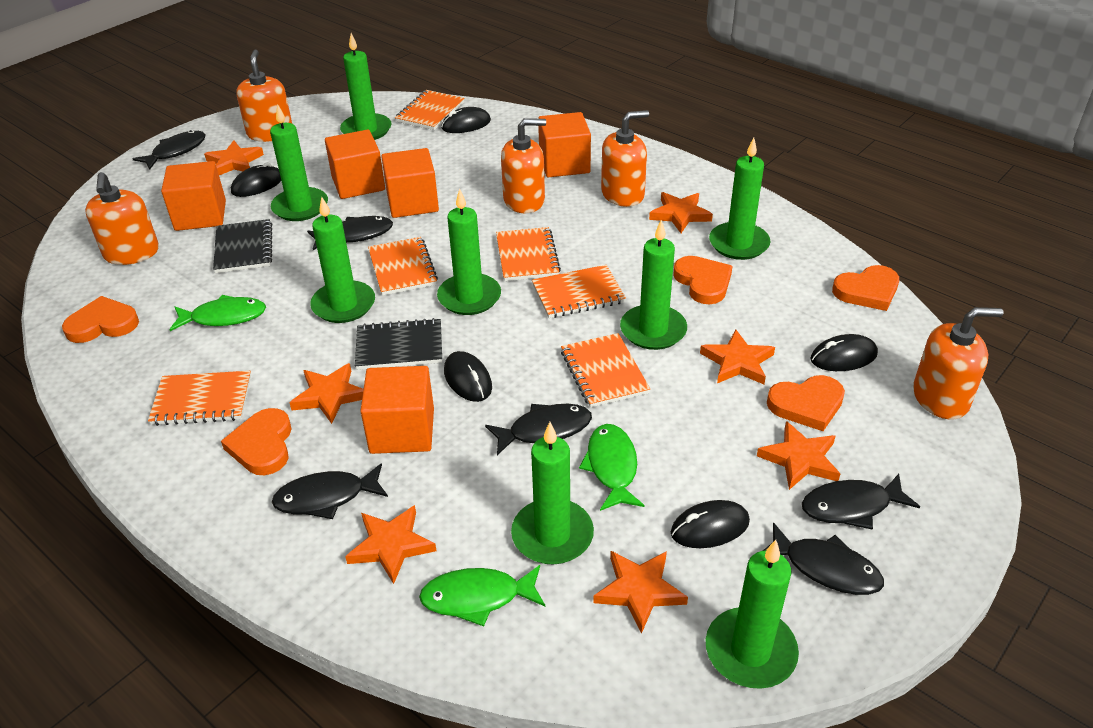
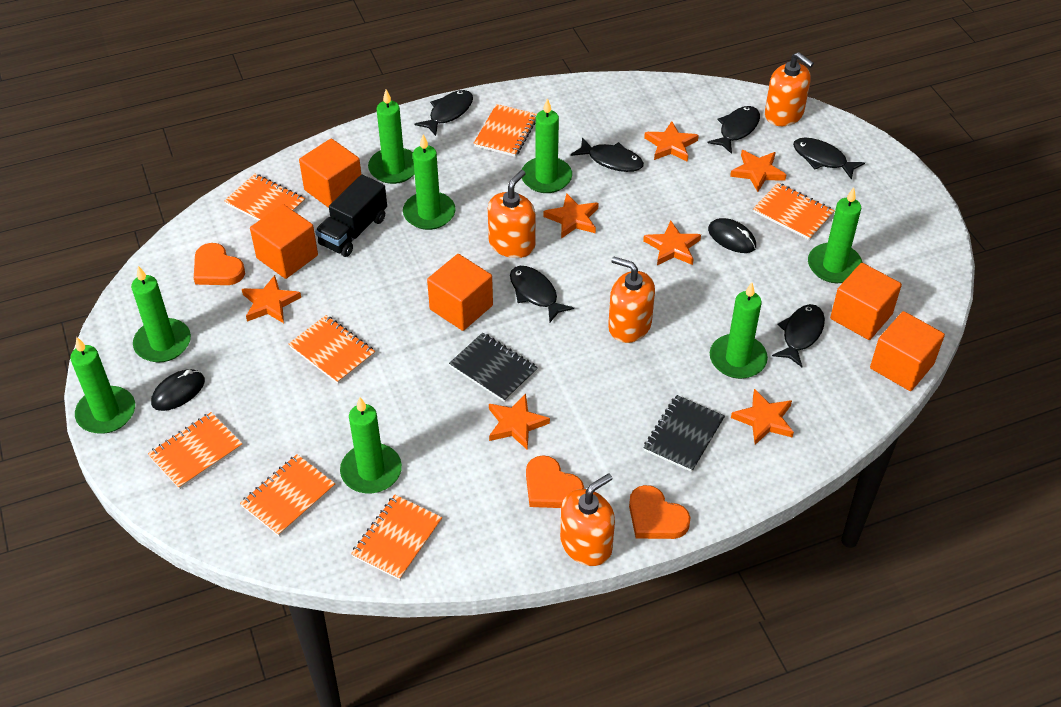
black mouse: [231,162,281,197] [441,107,491,133] [444,351,492,402] [671,500,750,548] [810,334,878,371] = 5 -> [151,369,205,411] [708,218,756,253] = 2
black truck: none = 0 -> [315,174,387,257] = 1
green fish: [170,295,266,331] [419,565,545,626] [579,424,644,511] = 3 -> none = 0
orange heart: [62,296,139,343] [221,408,291,475] [673,256,733,304] [767,375,845,431] [832,265,899,311] = 5 -> [194,243,245,285] [526,455,584,508] [629,485,690,539] = 3
orange notebook: [148,371,251,426] [368,237,438,296] [395,90,465,130] [496,227,561,281] [532,265,626,318] [561,333,650,408] = 6 -> [148,412,243,489] [224,174,305,221] [240,454,336,536] [288,315,375,384] [351,494,442,580] [474,104,537,157] [753,183,835,240] = 7
orange soap dispenser: [85,172,159,265] [236,50,292,142] [501,118,546,213] [601,110,649,207] [913,307,1004,419] = 5 -> [488,170,535,258] [560,473,615,566] [608,257,655,343] [765,52,814,126] = 4

